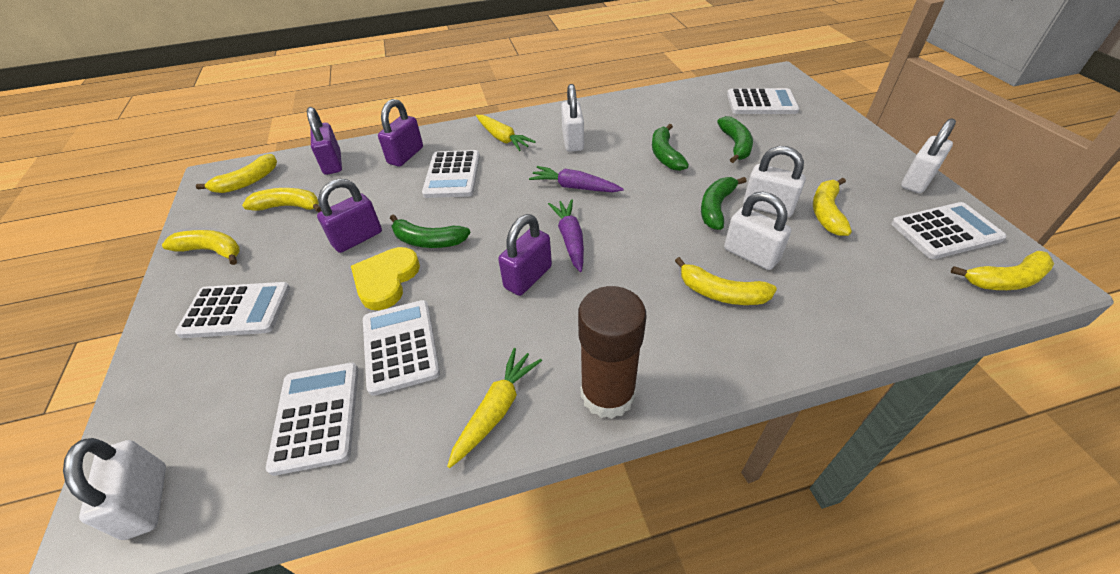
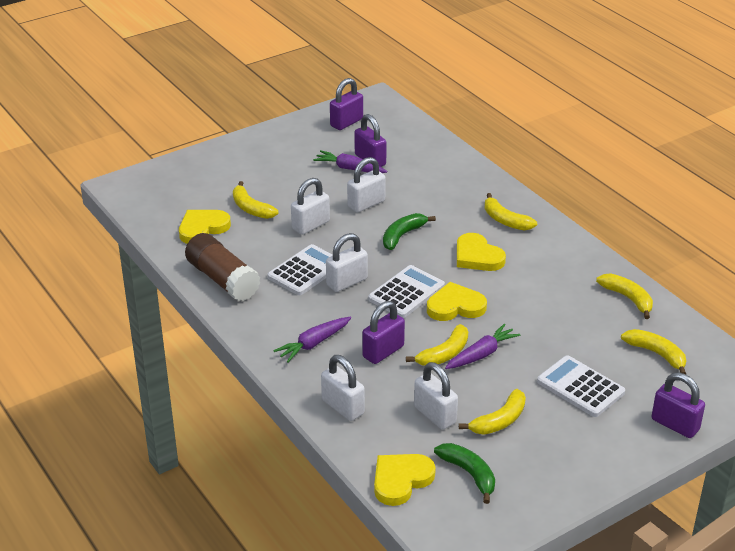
green banana: [390,214,471,248] [652,124,689,171] [701,177,746,230] [717,116,753,163] = 4 -> [383,213,436,250] [434,443,495,504] = 2
purple carrot: [529,166,624,192] [548,199,584,272] = 2 -> [273,317,351,363] [313,150,387,173] [445,324,520,369] = 3
white calculator: [175,282,290,338] [266,362,358,476] [363,300,440,396] [422,150,480,198] [727,88,799,114] [891,202,1007,259] = 6 -> [267,244,333,295] [368,265,445,318] [537,355,625,417] = 3
yellow carrot: [447,348,542,468] [476,115,536,151] = 2 -> none = 0
yellow heart: [351,247,420,310] = 1 -> [179,210,231,244] [374,454,436,506] [427,282,487,321] [457,233,506,271] = 4

